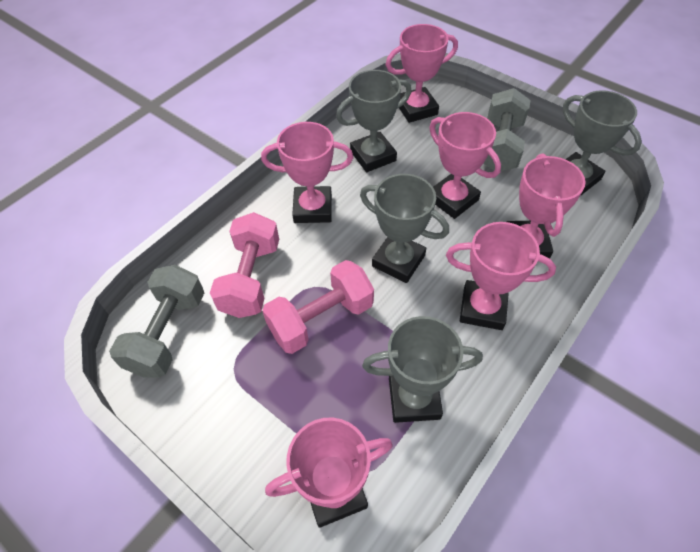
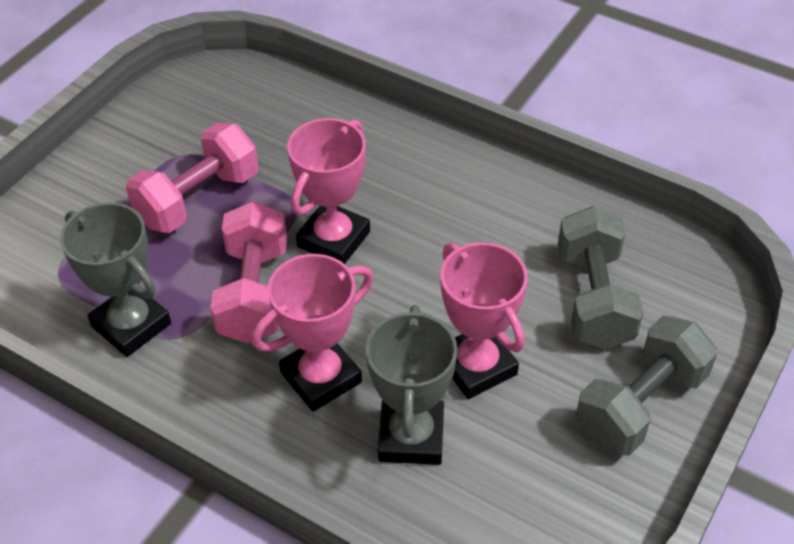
grey trophy: [336,70,411,172] [360,174,449,283] [362,316,483,423] [563,90,642,196] = 4 -> [60,202,171,357] [366,305,458,465] = 2
pink trophy: [261,122,353,223] [265,418,393,528] [386,24,458,123] [429,112,501,219] [446,222,556,330] [506,153,586,259] = 6 -> [252,254,373,412] [287,118,370,264] [441,243,528,399] = 3

